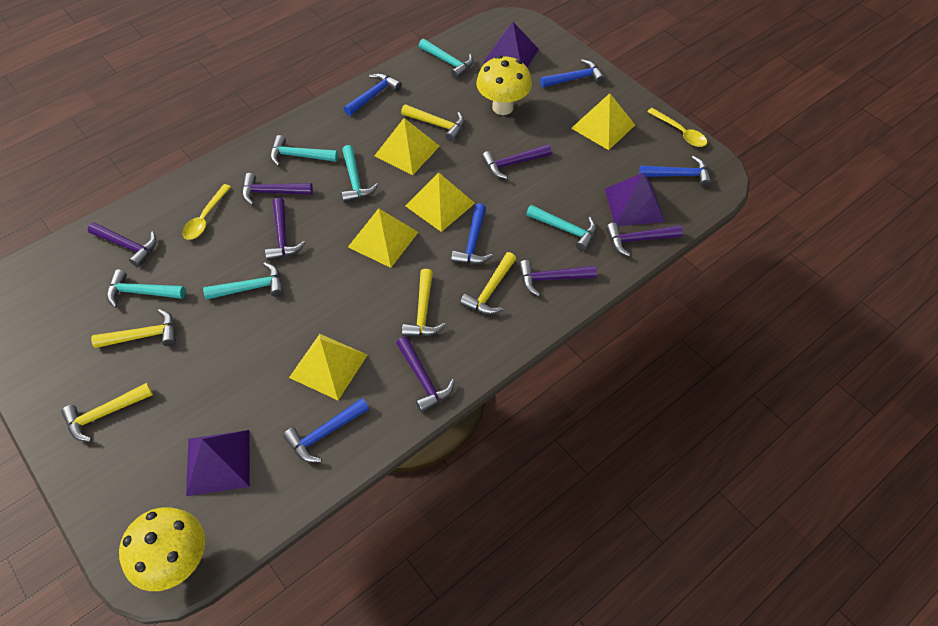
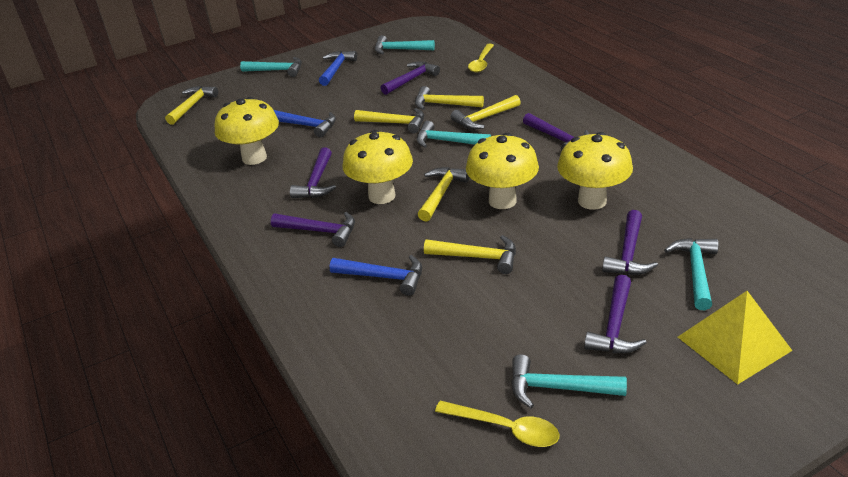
blue hammer: [283,398,369,463] [344,73,402,116] [451,203,493,264] [540,59,605,87] [639,156,712,187] = 5 -> [274,110,336,138] [319,51,357,86] [330,255,422,296] = 3
purple hammer: [88,222,157,267] [242,173,313,206] [265,198,306,261] [396,337,455,413] [482,144,552,179] [519,260,597,296] [606,223,683,256] = 7 -> [271,212,355,247] [290,147,336,198] [381,61,440,95] [523,113,589,151] [584,275,647,353] [602,210,658,275] = 6
purple pyramid: [186,430,250,496] [483,22,539,67] [605,173,665,226] = 3 -> none = 0
turquoise hammer: [107,269,186,308] [203,262,284,300] [270,135,338,167] [341,145,378,203] [419,39,473,79] [526,205,597,251] = 6 -> [240,57,302,77] [375,35,435,54] [417,121,491,148] [511,354,627,408] [664,238,719,310] = 5
yellow hammer: [61,383,153,442] [91,309,176,348] [401,104,465,142] [402,269,446,337] [460,252,516,314] = 5 -> [165,86,218,125] [354,108,424,133] [415,86,484,110] [418,167,469,221] [424,235,516,274] [451,95,521,130] = 6
yellow mushroom: [119,507,205,591] [476,56,532,115] = 2 -> [214,97,279,165] [343,130,413,204] [466,133,539,209] [557,132,633,210] = 4
yellow pyramid: [289,334,367,400] [348,208,418,268] [374,118,440,175] [406,173,475,232] [571,93,635,150] = 5 -> [678,291,792,385] = 1

